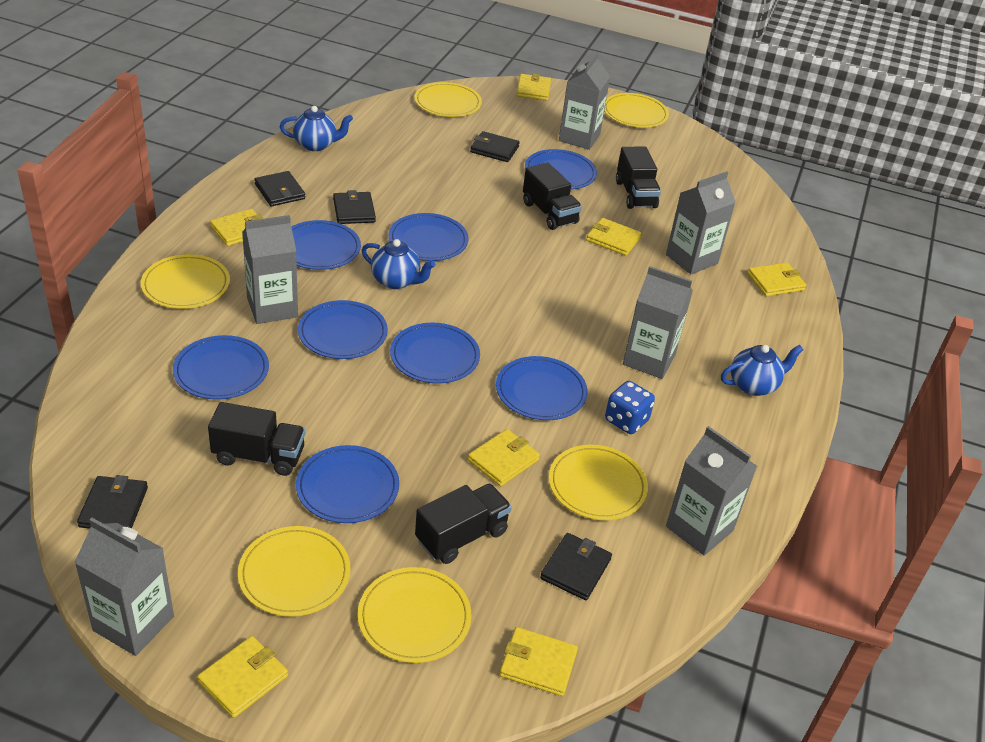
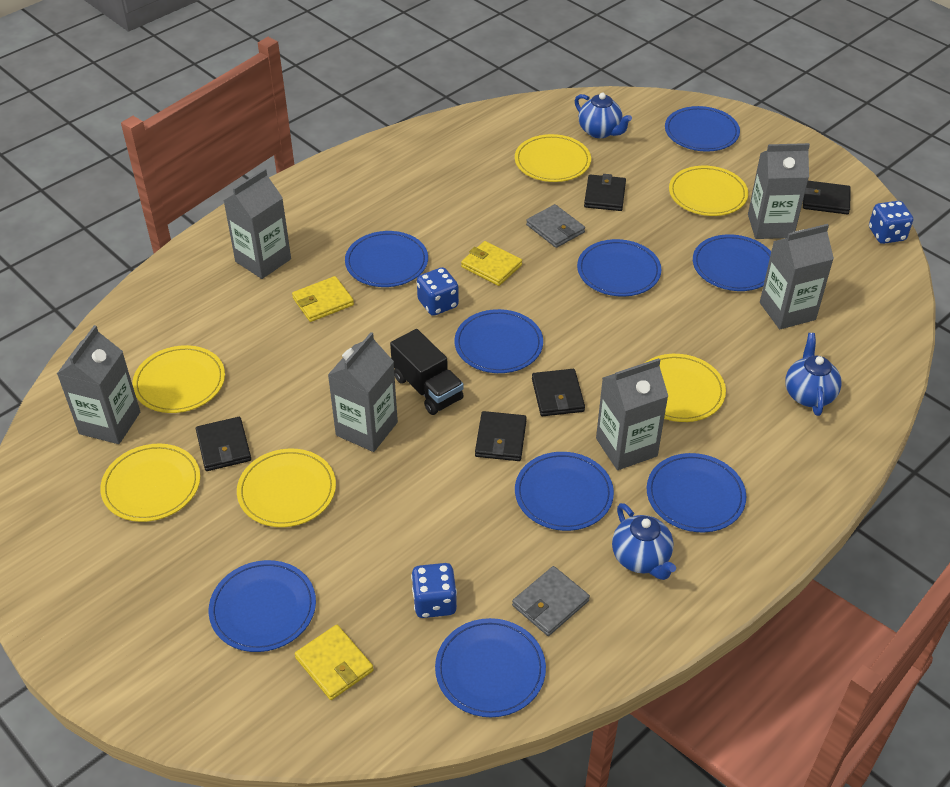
black truck: [208,402,305,476] [415,484,512,564] [523,162,582,230] [616,146,661,209] = 4 -> [390,329,464,415] = 1
blue dice: [605,381,655,434] = 1 -> [411,563,457,618] [417,267,459,316] [869,201,913,244] = 3
blue plate: [173,335,269,400] [291,220,361,270] [296,445,399,523] [298,300,388,359] [389,213,469,261] [390,323,480,383] [496,356,588,420] [525,149,597,190] = 8 -> [209,560,316,652] [345,231,428,287] [435,618,546,717] [455,309,543,373] [515,452,614,531] [577,239,662,297] [647,453,746,532] [665,106,740,152] [693,234,771,291] = 9
grey wallet: none = 0 -> [512,566,590,636] [526,204,585,248] = 2
yellow wallet: [197,636,288,718] [210,209,264,246] [468,429,540,486] [500,627,578,696] [517,74,551,101] [586,218,642,256] [748,262,806,296] = 7 -> [292,276,354,322] [295,625,374,700] [461,241,522,286] = 3

